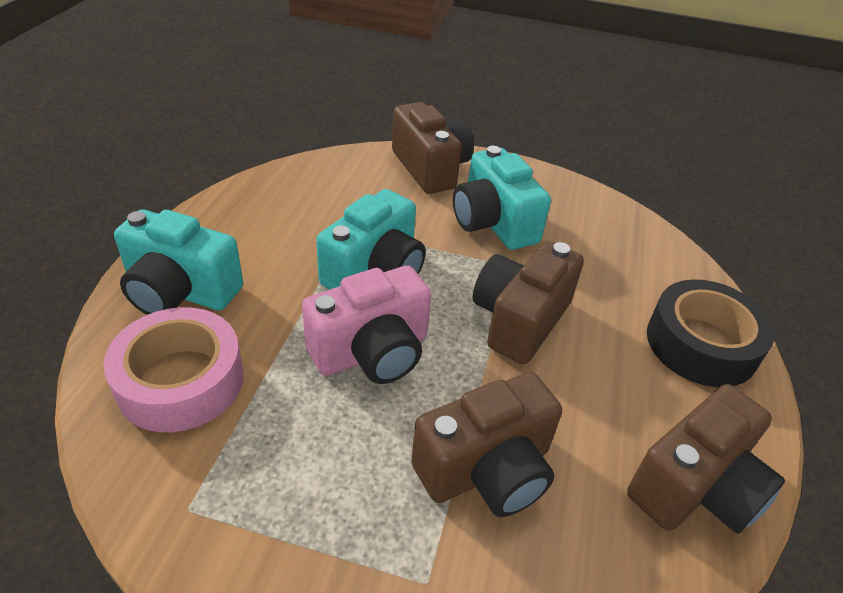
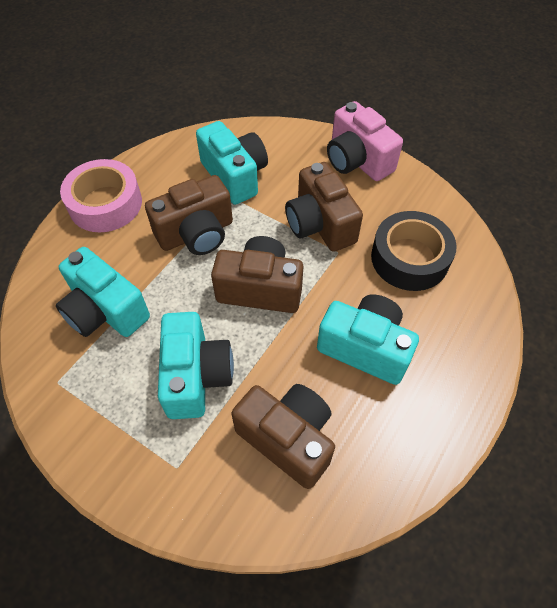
turquoise camera: [114,210,243,315] [316,189,426,290] [453,146,551,250] = 3 -> [56,247,150,337] [158,312,234,419] [196,121,268,205] [317,294,419,385] = 4

